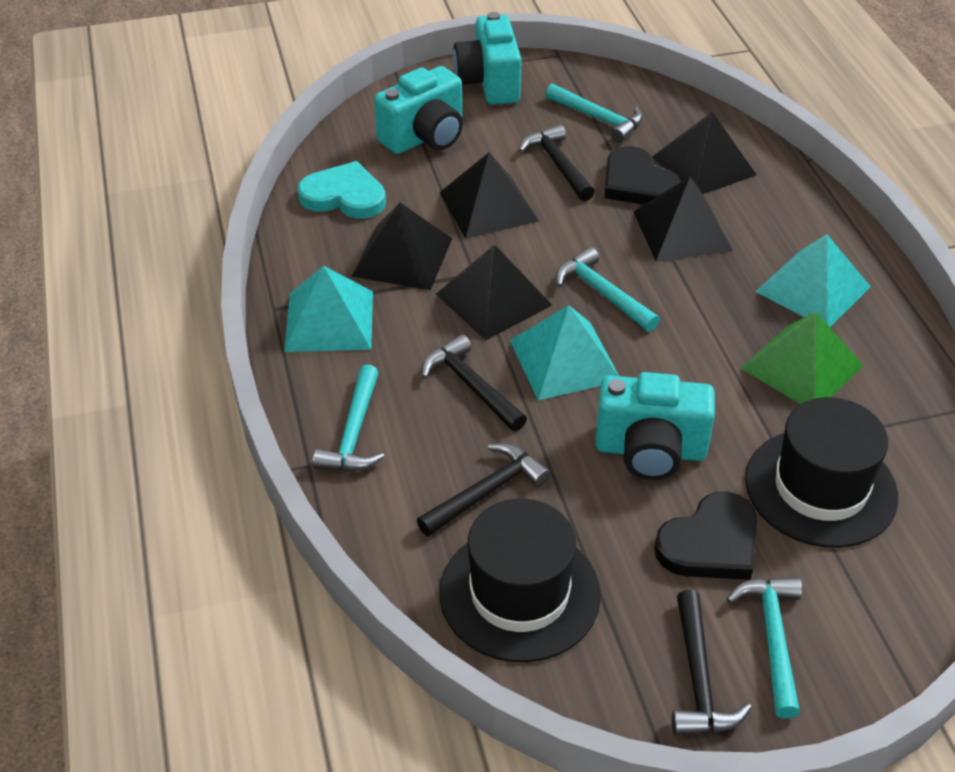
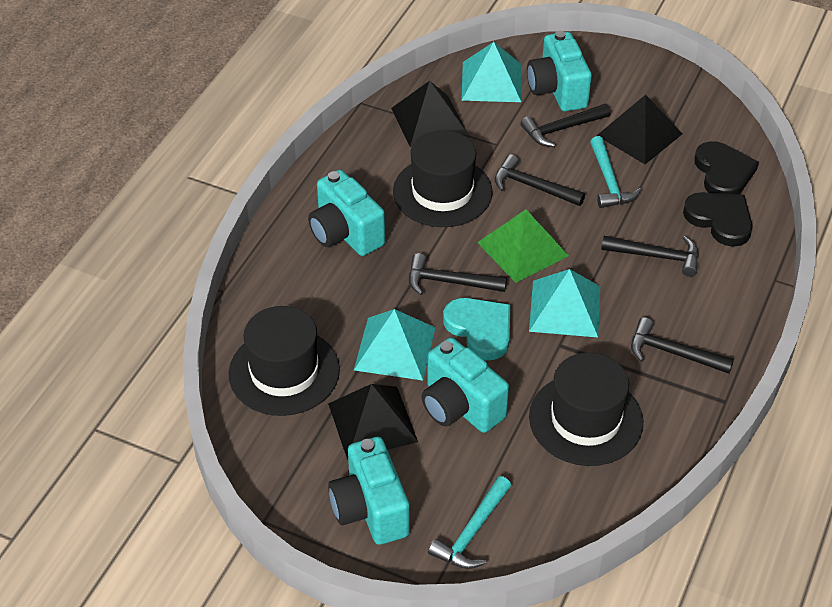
black hammer: [417,443,551,537] [422,334,527,431] [519,124,595,201] [672,590,752,735] = 4 -> [409,253,507,295] [495,154,585,206] [520,104,611,147] [601,236,699,277] [631,317,734,374] = 5
black hat: [439,499,601,662] [745,397,898,548] = 2 -> [228,306,340,416] [393,130,493,227] [529,353,644,466] = 3
black pyramid: [352,202,452,290] [436,244,552,340] [439,152,539,239] [633,177,733,262] [652,112,757,194] = 5 -> [328,384,418,460] [391,81,468,147] [596,95,682,164] = 3
turquoise camera: [374,66,463,154] [453,12,522,105] [595,372,715,480] = 3 -> [308,170,385,256] [328,437,410,545] [421,337,509,433] [527,31,592,111] = 4
turquoise hammer: [313,364,385,472] [545,84,643,143] [556,247,660,332] [727,577,802,719] = 4 -> [428,476,512,569] [590,136,642,208] = 2

